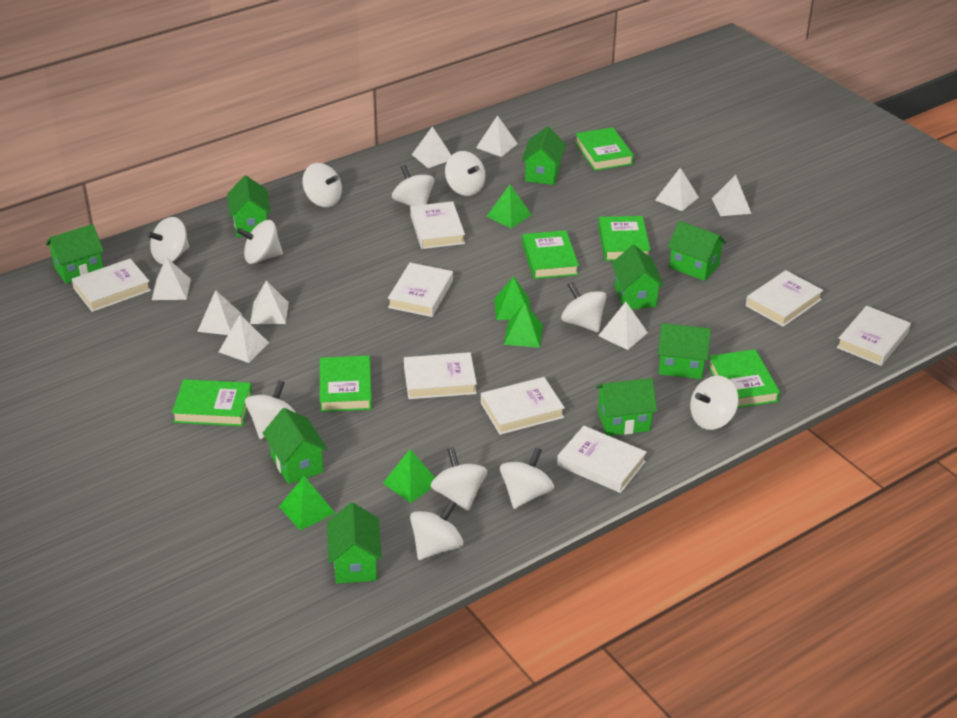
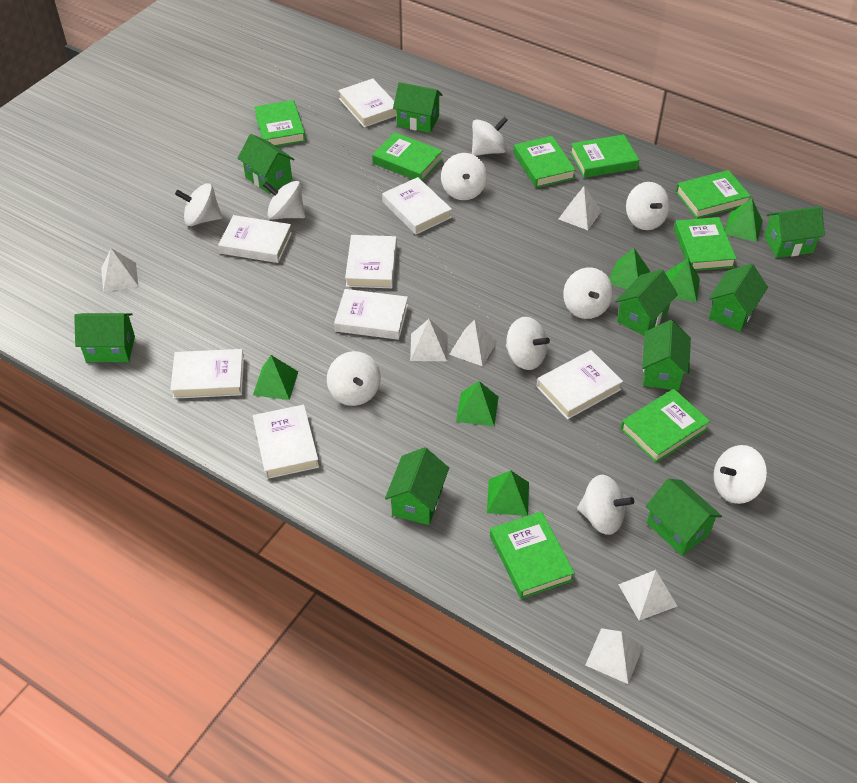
green book: [172,379,252,426] [320,355,372,412] [522,230,579,279] [575,127,634,171] [598,216,651,261] [708,349,780,408] = 6 -> [254,100,306,146] [372,132,443,181] [490,511,575,599] [513,136,576,188] [570,134,639,178] [621,389,710,463] [674,217,737,271] [676,170,751,219] = 8
green pyramid: [279,476,335,531] [383,449,435,503] [486,185,532,229] [494,276,530,320] [504,302,543,348] = 5 -> [253,355,298,400] [456,381,499,426] [487,470,529,516] [609,248,650,289] [665,259,700,302] [725,198,763,242] = 6
white pyramid: [152,257,191,300] [197,290,242,335] [219,315,269,363] [250,280,289,324] [412,126,451,168] [476,115,518,157] [598,302,648,350] [655,168,699,211] [712,175,752,216] = 9 -> [101,248,138,292] [410,319,447,361] [449,319,497,367] [559,186,602,230] [585,628,643,684] [618,570,678,621] = 6
white spinning top: [147,217,189,264] [237,220,283,264] [245,380,296,440] [302,163,342,207] [392,165,434,206] [410,500,463,560] [431,447,487,511] [445,151,485,196] [500,448,554,509] [561,282,606,332] [690,376,739,430] = 11 -> [175,183,222,226] [263,181,305,219] [327,351,381,406] [441,153,487,200] [472,116,508,156] [506,317,550,370] [563,267,613,319] [577,475,634,535] [626,182,670,230] [714,445,767,504] = 10

